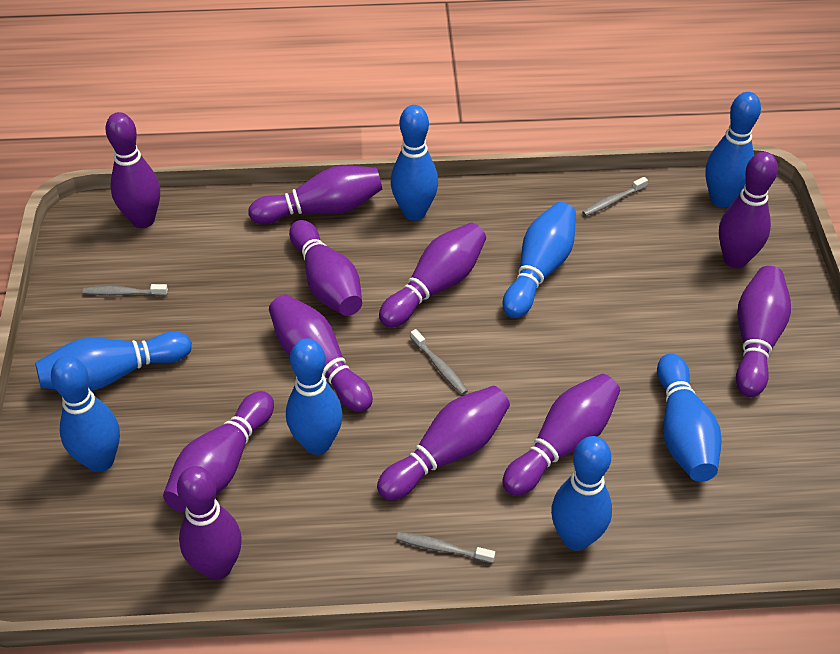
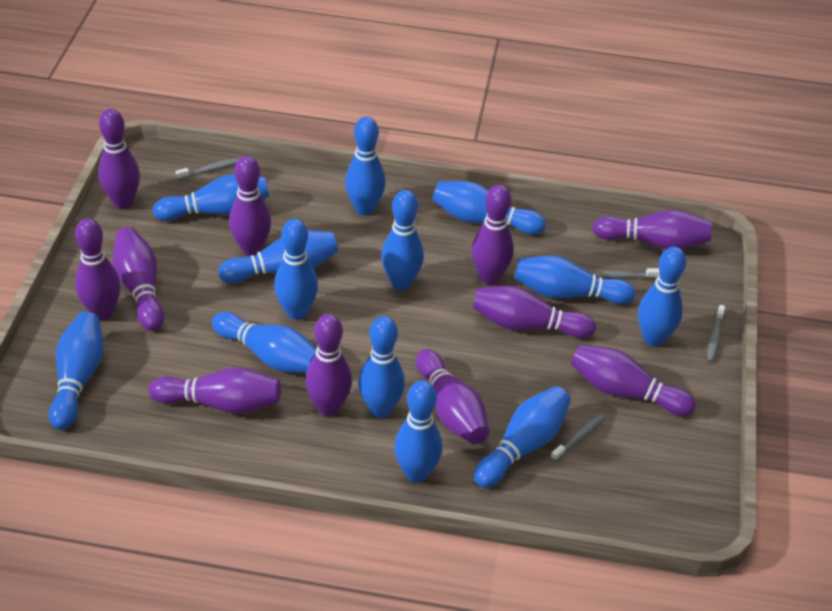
blue bowling pin: [35,332,192,391] [51,356,120,472] [286,338,343,455] [391,105,438,221] [503,202,576,318] [551,436,612,551] [657,353,722,482] [706,92,761,207] = 8 -> [49,312,103,430] [153,174,269,221] [212,312,316,373] [218,231,338,283] [274,219,318,320] [345,117,386,215] [358,316,405,418] [381,190,424,290] [394,380,442,483] [432,181,546,235] [474,386,571,488] [515,255,635,304] [638,247,686,346] = 13

